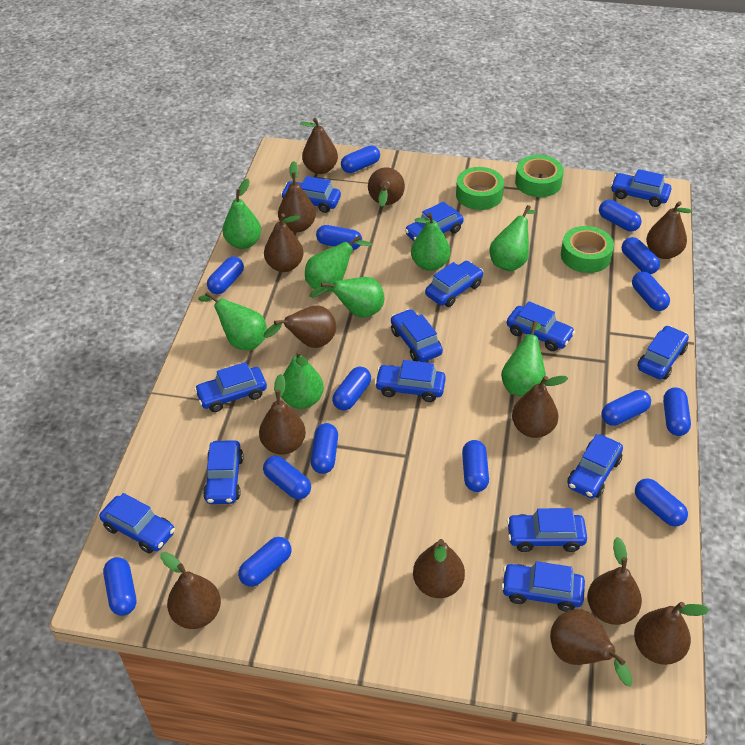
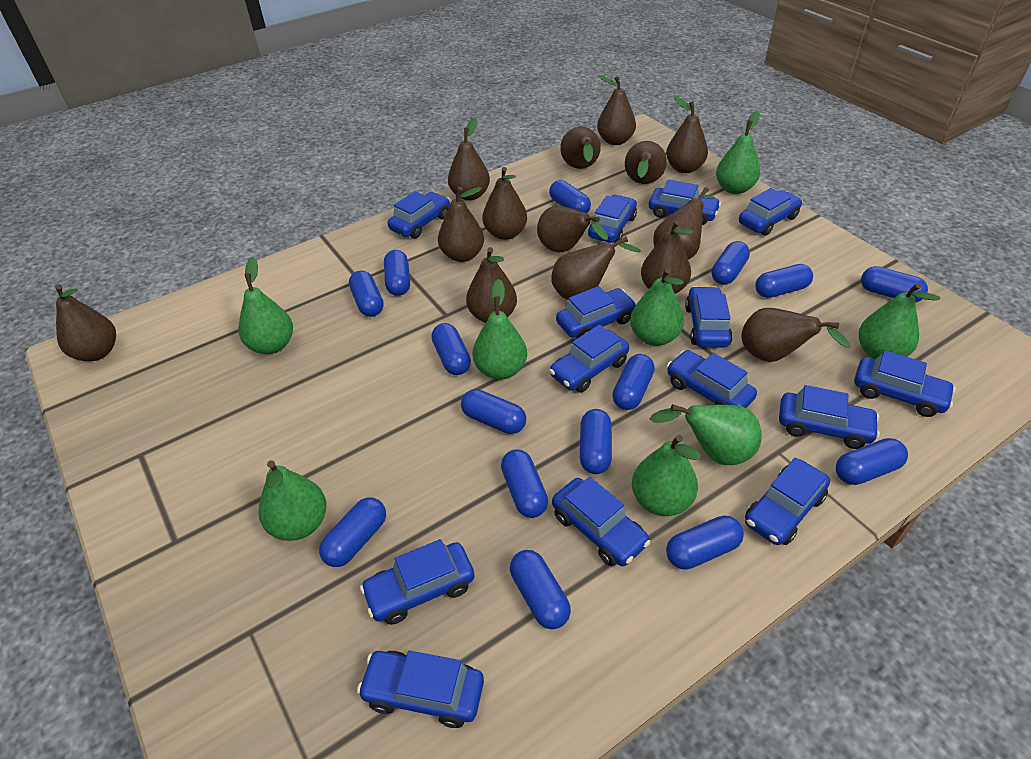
brown pear: [160,552,221,629] [259,374,306,455] [264,213,303,272] [264,306,336,348] [278,161,316,232] [300,118,338,174] [368,167,405,206] [413,539,465,598] [512,376,568,438] [550,609,632,687] [587,537,642,625] [634,602,709,665] [646,201,693,259] = 13 -> [55,284,116,361] [438,187,484,262] [448,118,490,201] [466,247,517,323] [483,167,527,240] [537,206,608,252] [551,237,641,300] [560,127,601,169] [597,75,636,145] [625,141,667,184] [641,220,693,294] [653,187,715,260] [666,96,708,173] [741,308,850,362] = 14
green tape: [456,167,504,210] [515,155,564,197] [561,226,614,273] = 3 -> none = 0

